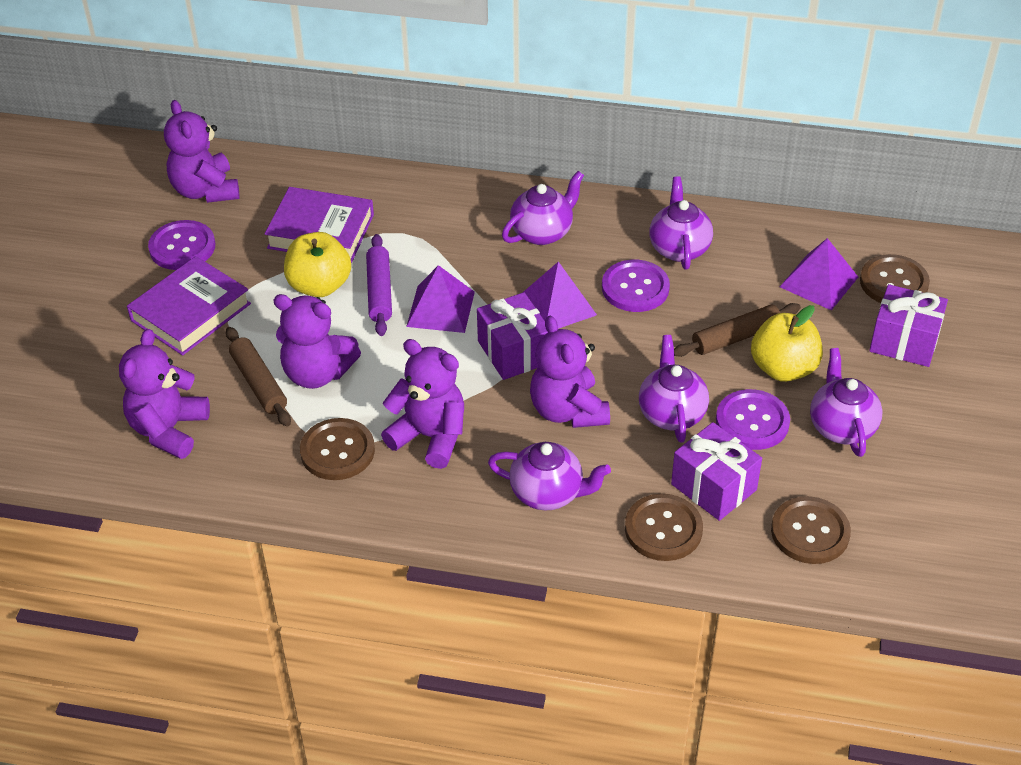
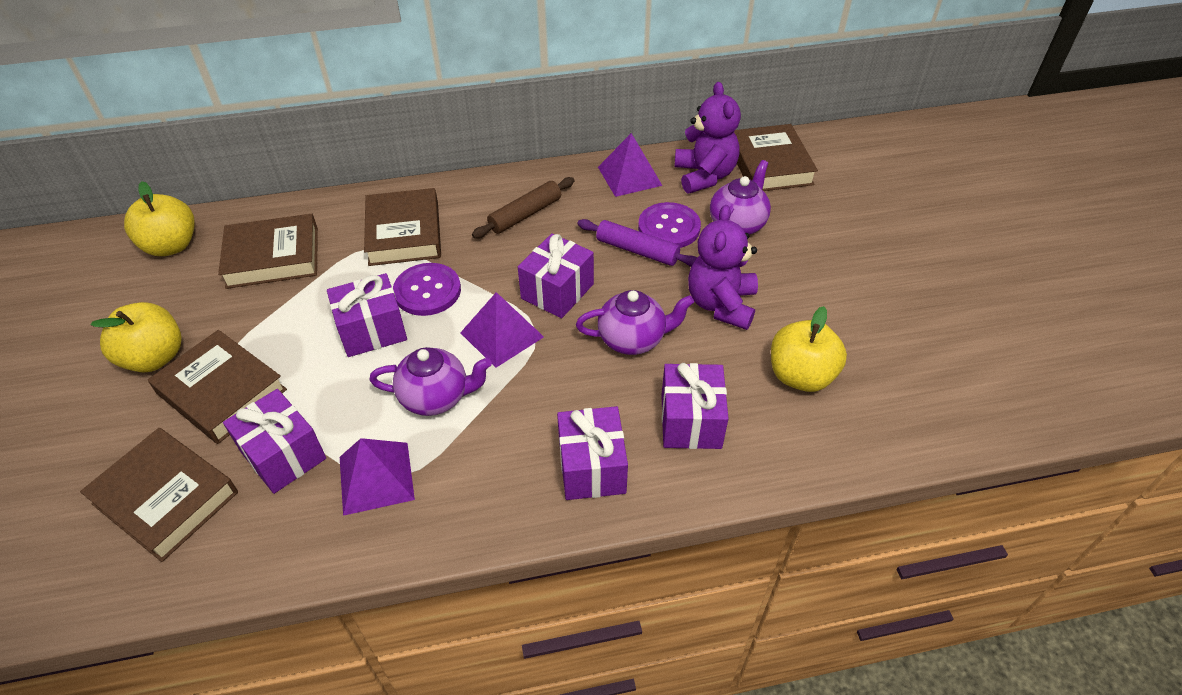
brown book: none = 0 -> [80,428,238,562] [148,330,287,444] [218,214,318,289] [364,188,441,266] [734,124,818,191] = 5
brown button: [300,418,375,480] [625,494,703,561] [771,496,851,564] [860,254,930,303] = 4 -> none = 0
brown rolling pin: [226,327,291,426] [674,303,801,357] = 2 -> [472,177,575,238] = 1
purple book: [127,256,251,356] [265,187,374,263] = 2 -> none = 0
purple button: [148,220,215,270] [602,260,670,312] [716,389,790,450] = 3 -> [393,263,461,316] [638,202,701,248] = 2
purple gift: [477,292,548,380] [671,422,762,521] [869,284,948,367] = 3 -> [223,389,326,494] [327,273,407,357] [518,233,594,318] [557,406,628,500] [661,363,729,449] = 5
purple teapot: [488,442,611,511] [502,171,584,245] [639,335,709,443] [649,176,713,270] [810,348,882,457] = 5 -> [369,347,492,416] [576,290,694,355] [710,160,771,235] = 3
purple teddy bear: [119,329,210,459] [164,100,240,203] [274,294,361,389] [381,339,464,469] [530,315,610,428] = 5 -> [674,82,741,193] [688,205,758,330] = 2
yellow apple: [284,232,351,297] [751,305,823,382] = 2 -> [91,302,182,372] [124,181,195,256] [771,306,847,392] = 3

